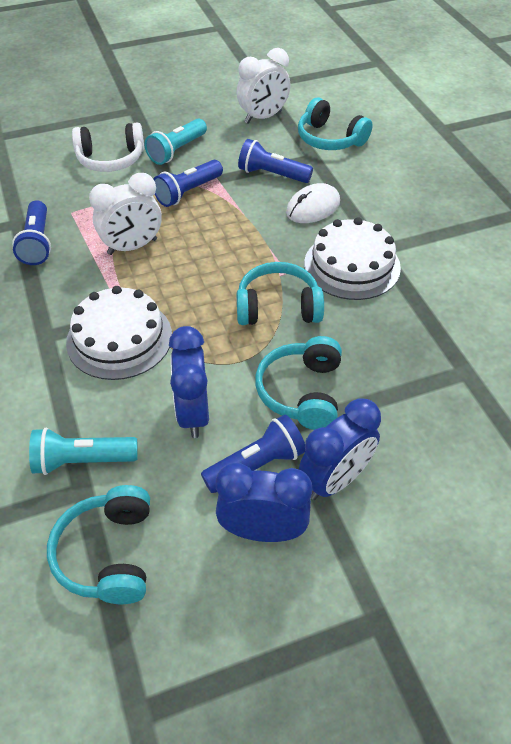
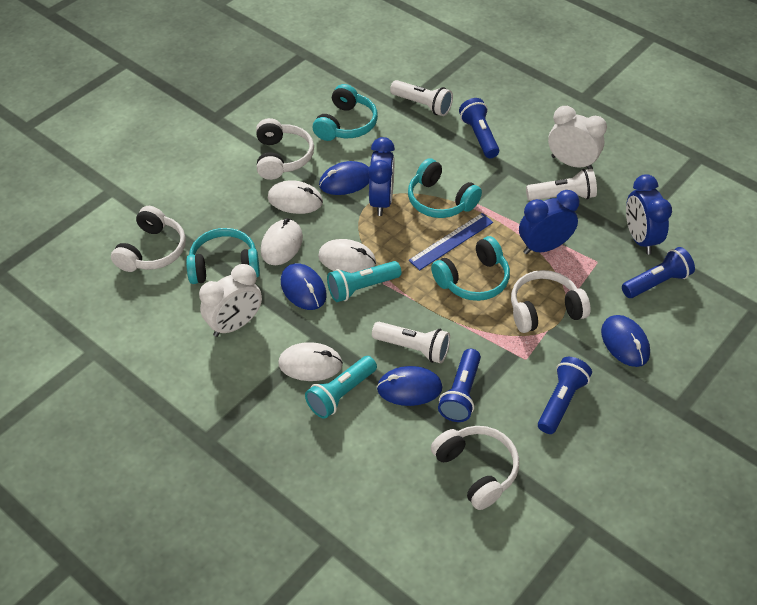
blue mouse: none = 0 -> [281,263,327,310] [319,161,369,195] [377,366,443,406] [601,315,650,367] = 4
blue ruler: none = 0 -> [409,213,493,270] = 1
white cake: [66,286,172,380] [304,217,401,300] = 2 -> none = 0
white flashlight: none = 0 -> [372,322,450,363] [390,80,453,116] [526,169,597,201] = 3
white headphones: [72,123,144,172] = 1 -> [111,206,186,272] [256,118,314,180] [431,426,519,510] [511,270,591,333] = 4
white mouse: [286,183,340,223] = 1 -> [261,218,303,265] [268,180,323,214] [278,342,343,381] [318,239,376,273] = 4

